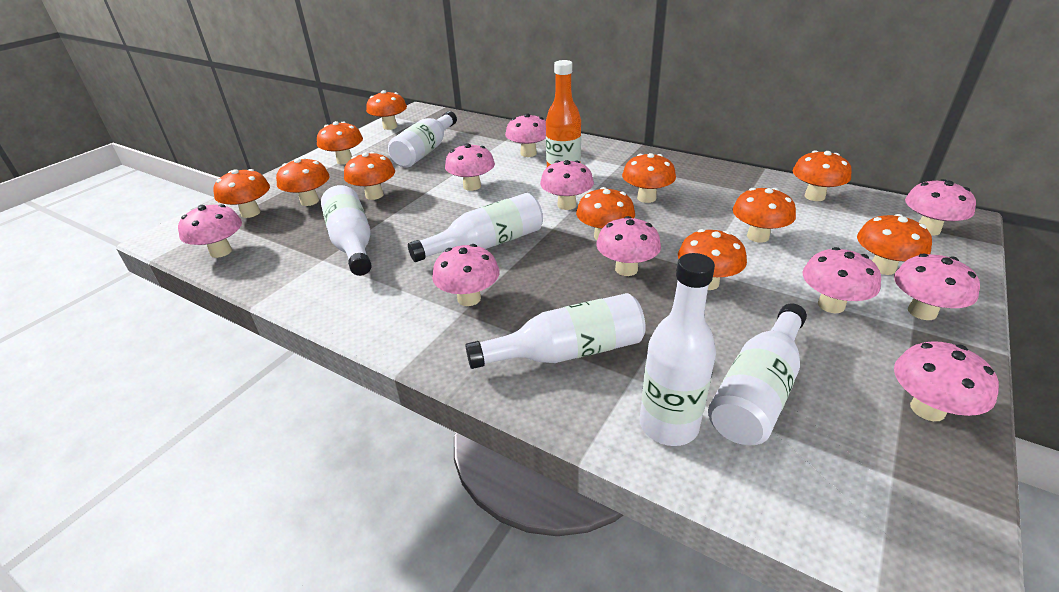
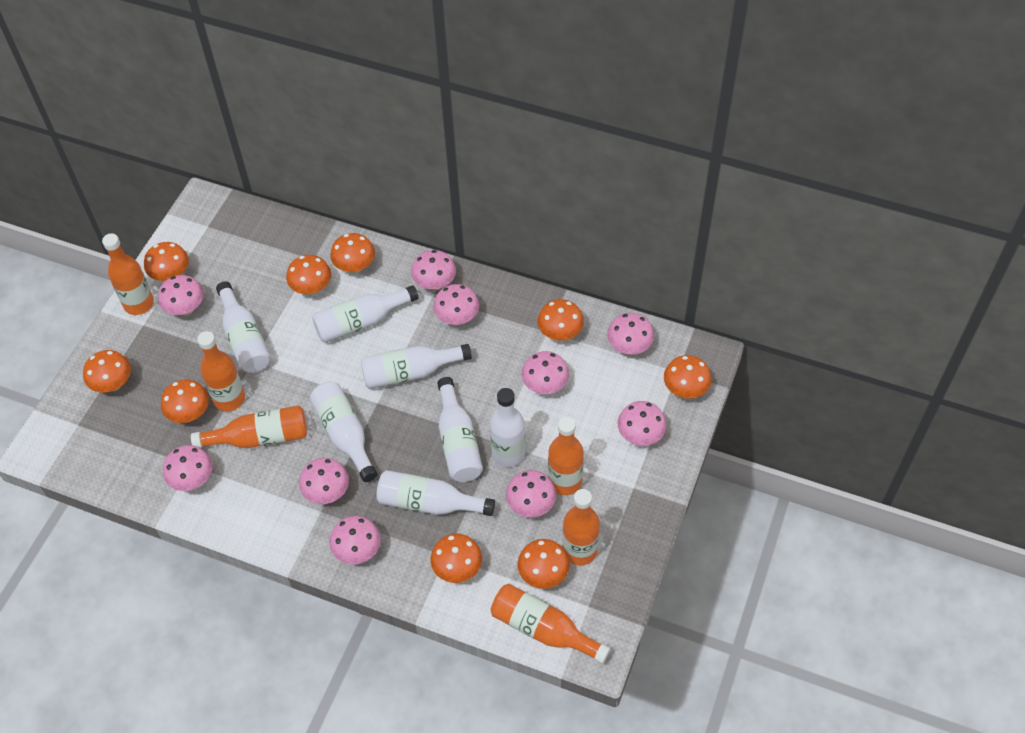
orange bottle: [546,60,581,167] = 1 -> [102,233,154,315] [191,405,307,448] [197,331,245,411] [491,584,611,664] [548,417,584,495] [563,489,600,565] = 6
orange mushroom: [214,169,270,218] [276,158,330,206] [317,121,363,165] [344,152,395,200] [366,90,407,130] [576,187,635,240] [622,153,676,203] [678,229,747,290] [733,188,796,243] [793,150,852,201] [857,214,932,275] = 11 -> [83,350,131,393] [144,242,189,281] [161,379,209,423] [286,255,331,295] [330,233,375,273] [430,534,482,583] [518,539,570,589] [538,299,584,341] [664,355,712,398] = 9
white bottle: [321,185,371,276] [388,111,457,168] [408,193,543,262] [465,293,646,369] [640,253,716,446] [708,303,807,445] = 6 -> [216,281,271,373] [310,382,378,482] [312,285,419,343] [361,344,472,389] [376,470,495,516] [437,377,483,482] [490,388,525,467] = 7

